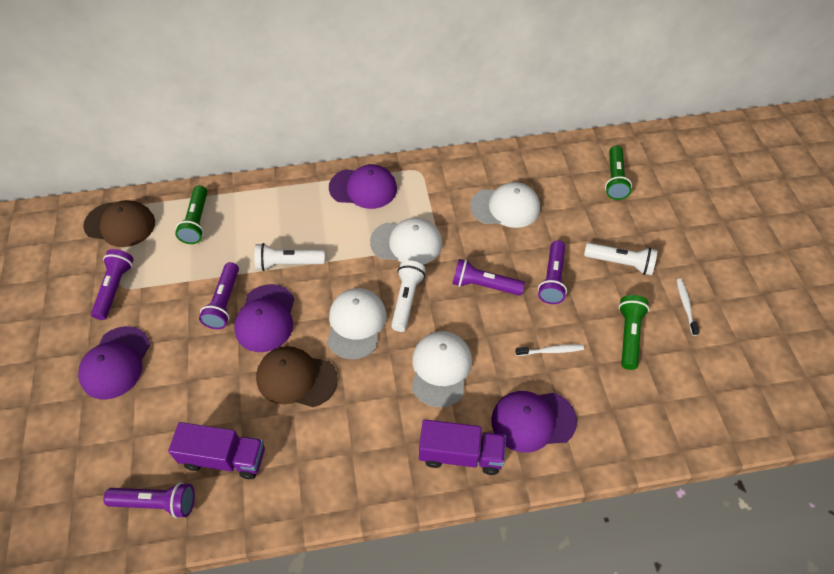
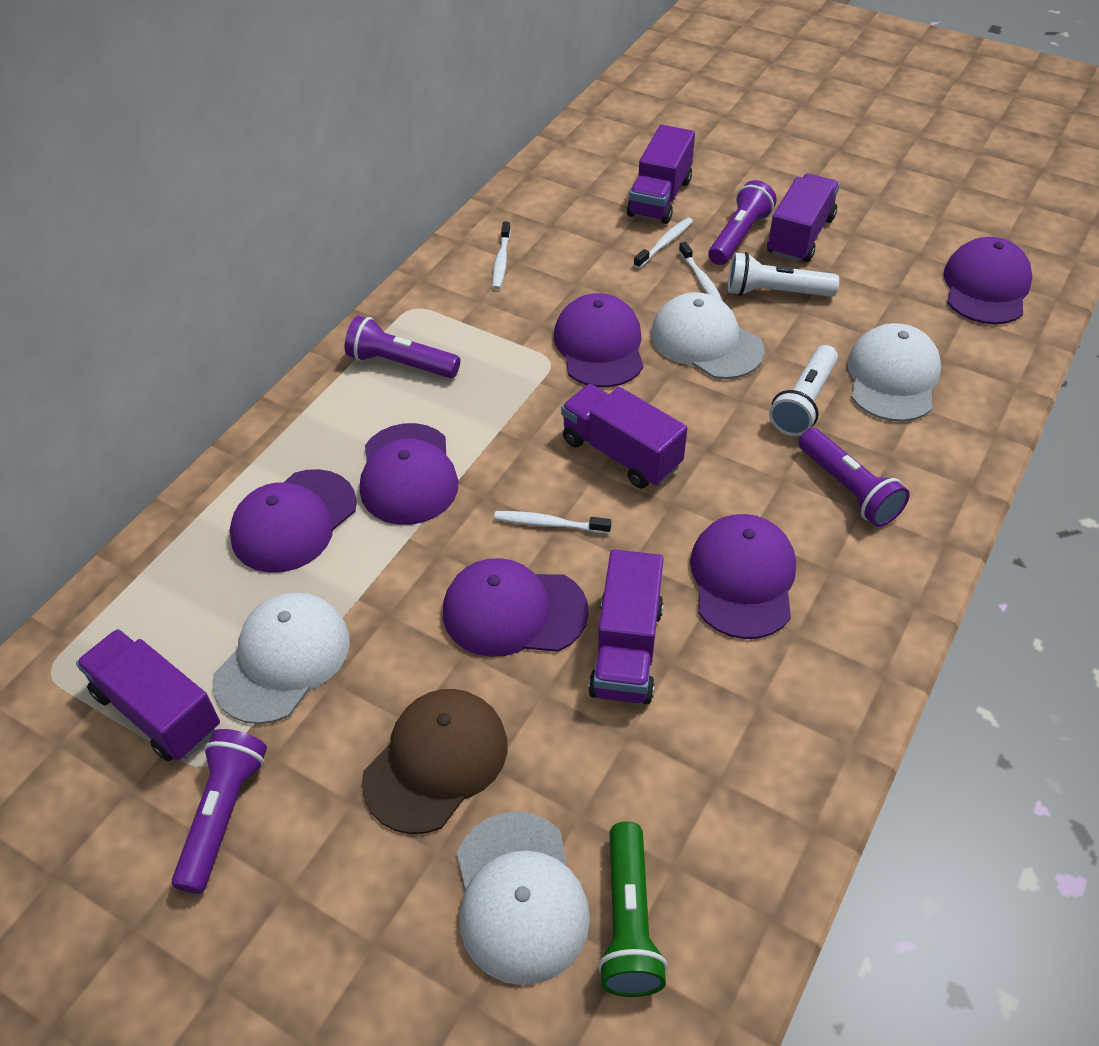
brown cap: [83,200,155,247] [256,346,338,407] = 2 -> [362,689,507,834] = 1
green flashlight: [175,185,207,244] [605,145,632,200] [619,295,649,370] = 3 -> [598,821,668,997] = 1
purple cap: [78,326,150,400] [234,284,294,352] [329,164,397,209] [491,391,577,453] = 4 -> [230,469,357,573] [360,423,459,525] [443,558,589,657] [554,293,644,387] [690,514,796,639] [944,237,1033,324] = 6
purple flashlight: [91,249,134,320] [103,482,195,518] [199,262,239,329] [452,259,525,296] [538,240,567,304] = 5 -> [172,729,267,894] [345,315,460,378] [708,180,777,265] [799,428,910,527] = 4
purple truck: [168,422,265,479] [419,419,506,475] = 2 -> [76,629,220,761] [561,384,687,489] [588,549,664,704] [627,125,695,224] [767,174,840,263] = 5
white flashlight: [255,243,325,271] [391,260,426,332] [584,243,658,275] = 3 -> [728,252,839,297] [769,345,838,436] = 2
white toothbrush: [516,344,584,356] [677,278,700,336] = 2 -> [492,222,511,290] [494,511,611,534] [633,218,693,268] [679,241,723,301] = 4

